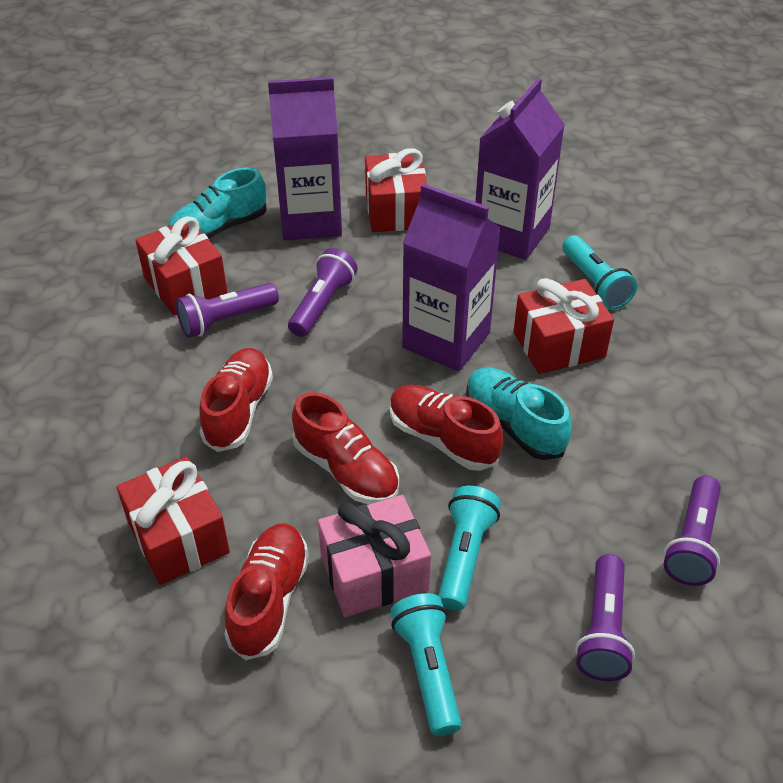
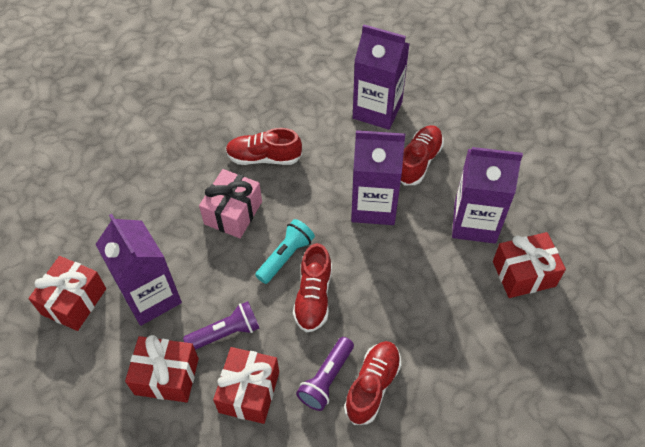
purple carton: [268,77,342,240] [402,184,501,371] [476,78,565,260] = 3 -> [95,214,182,326] [351,130,405,225] [353,24,409,130] [452,147,523,244] = 4
purple flashlight: [176,283,279,338] [288,248,358,337] [575,554,635,681] [664,476,721,586] = 4 -> [183,301,259,350] [296,337,354,411] = 2
turquoise flashlight: [391,593,462,736] [438,486,501,611] [563,235,637,310] = 3 -> [255,219,315,284] = 1
turquoise shoe: [168,168,267,239] [466,367,572,460] = 2 -> none = 0

